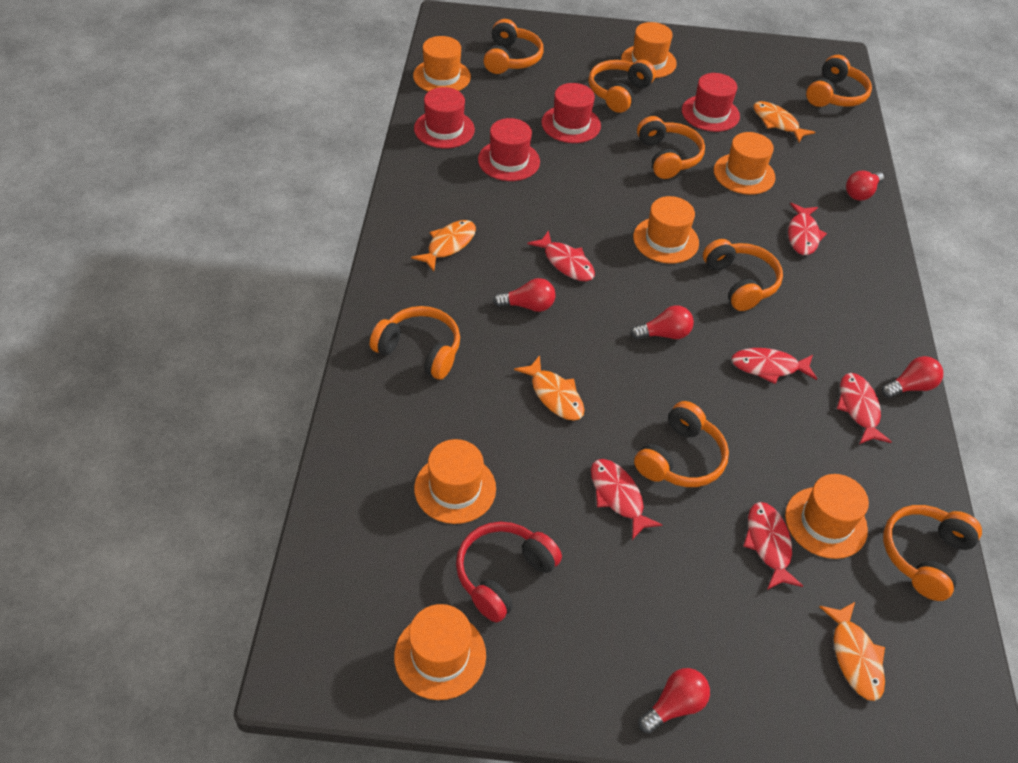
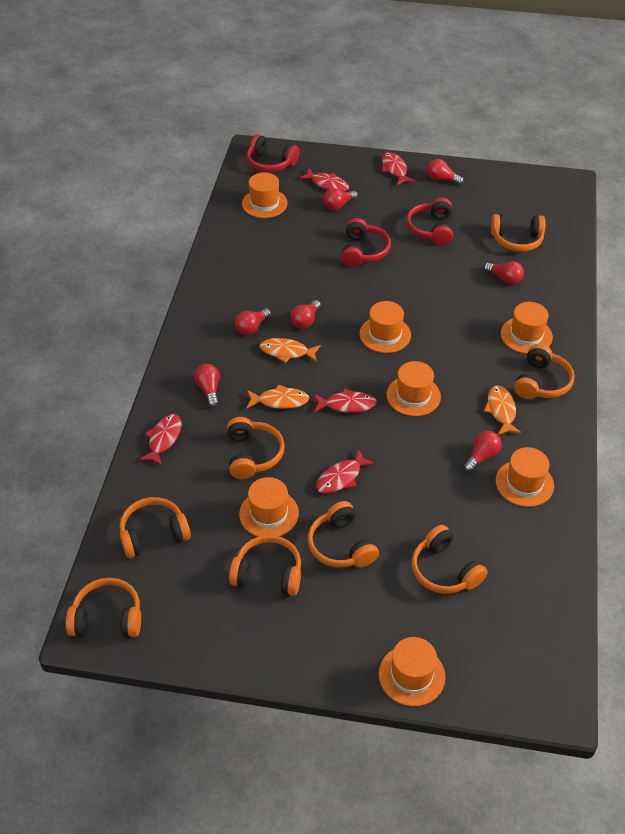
orange fish: [411,220,476,271] [514,355,585,421] [753,101,815,142] [819,602,885,701] = 4 -> [246,384,310,409] [260,338,321,363] [484,386,521,435] = 3
red fish: [527,230,595,281] [591,459,662,540] [731,348,817,384] [743,502,803,590] [788,203,827,255] [837,373,892,444] = 6 -> [139,414,182,466] [299,168,349,191] [314,388,377,413] [316,449,376,494] [382,152,415,185] = 5
red hat: [414,87,475,148] [478,118,540,181] [541,83,601,143] [682,73,740,132] = 4 -> none = 0
red headphones: [456,522,562,622] = 1 -> [246,134,300,172] [341,218,391,267] [406,198,453,246] = 3
red light bulb: [493,278,555,312] [631,305,694,340] [638,668,710,734] [846,171,884,201] [882,356,943,398] = 5 -> [194,364,220,407] [235,308,271,335] [290,300,321,329] [323,188,358,210] [427,159,464,185] [464,431,502,472] [484,261,524,285] = 7

